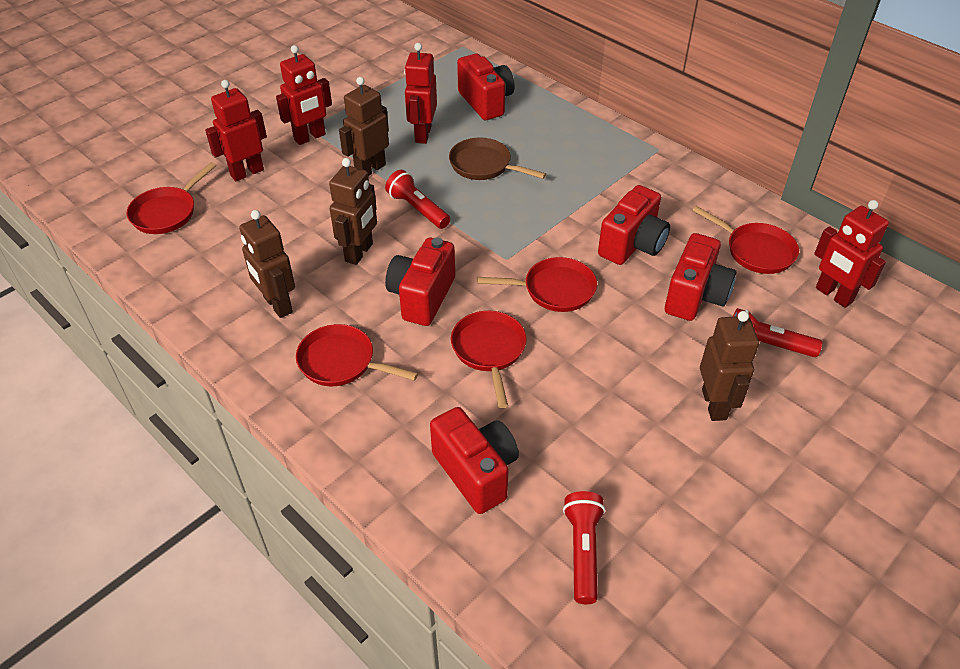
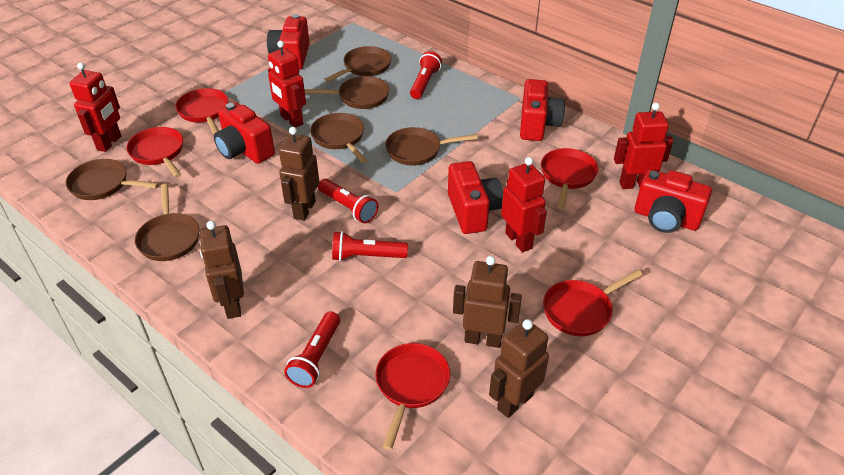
brown pan: [449,138,546,180] = 1 -> [66,159,159,200] [135,184,199,261] [304,76,389,109] [310,113,367,163] [325,46,391,82] [385,127,478,165] = 6
red flashlight: [385,170,450,229] [563,491,605,604] [733,308,822,357] = 3 -> [284,311,340,388] [318,179,378,223] [332,231,408,261] [410,51,442,99] = 4

